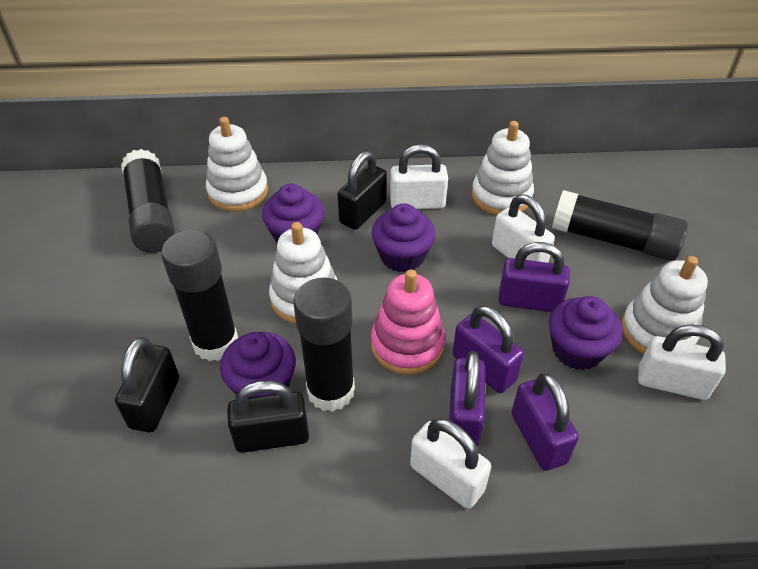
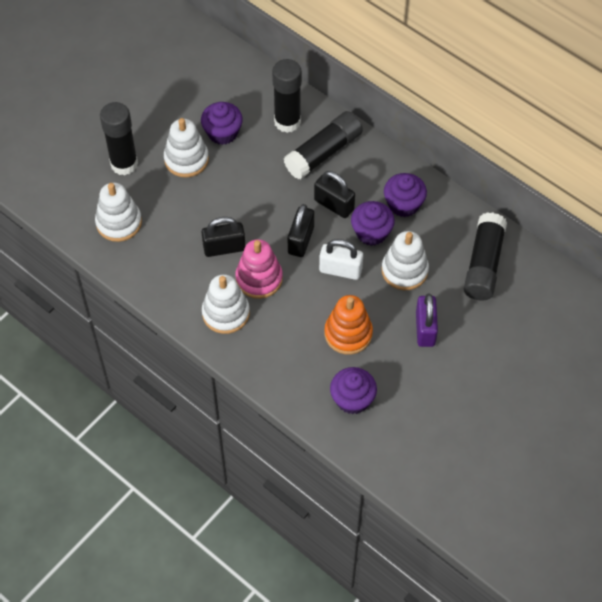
orange stacking toy: none = 0 -> [325,295,373,355] = 1
purple padlock: [449,351,485,446] [453,306,524,393] [499,242,570,312] [511,373,579,471] = 4 -> [416,293,438,347] = 1
white padlock: [390,144,448,209] [410,418,491,509] [492,194,555,263] [638,324,726,400] = 4 -> [319,239,363,280] = 1

